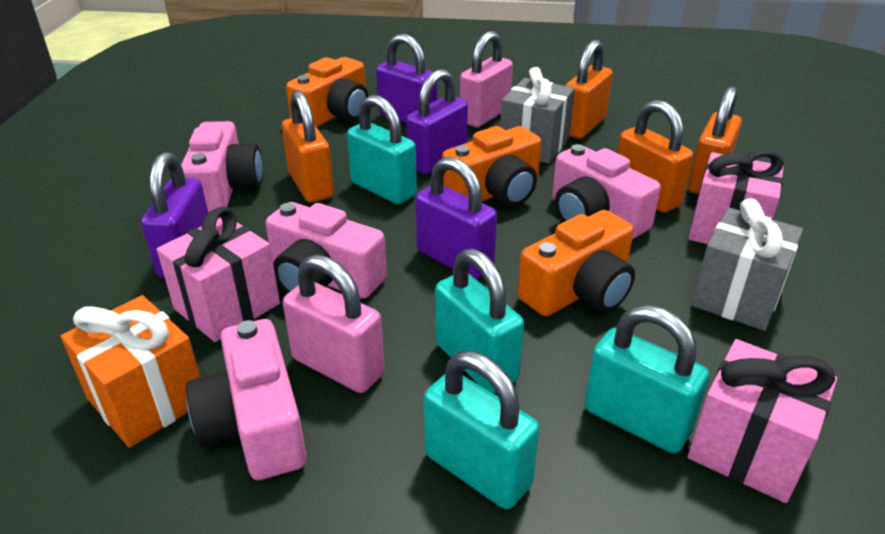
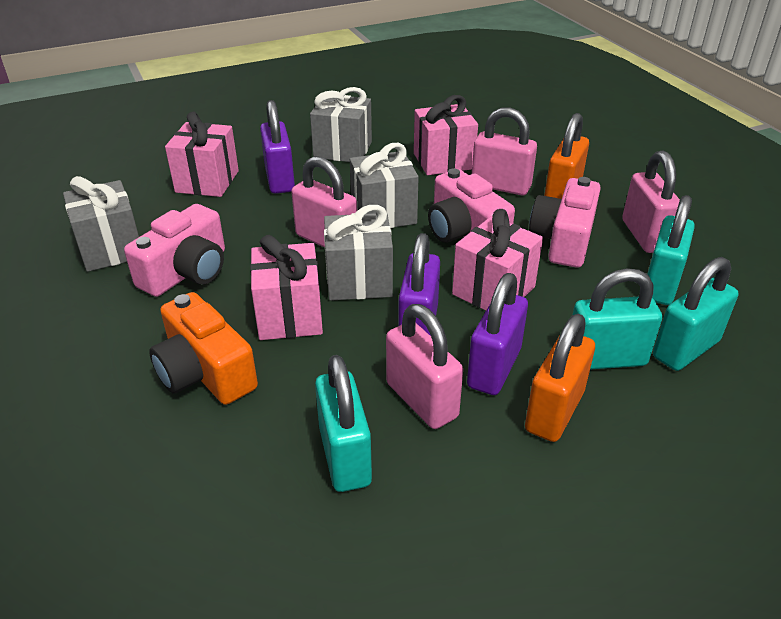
grey gift: [500,67,575,164] [691,198,803,331] = 2 -> [63,176,139,272] [310,87,372,162] [324,205,393,301] [350,143,419,228] = 4
orange camera: [286,57,369,127] [442,126,541,207] [518,210,635,317] = 3 -> [149,292,258,405] = 1
orange gift: [61,295,201,448] = 1 -> none = 0
orange padlock: [282,90,334,203] [565,40,613,139] [617,100,693,213] [688,86,742,194] = 4 -> [525,314,595,442] [544,113,589,199] = 2
pink camera: [181,121,263,213] [186,319,307,480] [265,202,387,298] [552,144,661,239] = 4 -> [124,204,225,297] [428,169,515,243] [529,177,601,268] = 3
pink gift: [157,207,280,342] [688,149,784,244] [688,339,837,503] = 3 -> [165,112,239,197] [250,235,323,340] [414,95,478,175] [452,209,543,310] = 4
pink padlock: [283,254,385,393] [460,31,513,127] = 2 -> [291,156,357,248] [386,304,463,429] [472,107,537,196] [622,150,680,253] = 4
purple padlock: [141,152,208,278] [376,34,437,123] [406,69,468,175] [416,157,497,279] = 4 -> [260,100,295,194] [398,233,440,336] [467,273,528,395] = 3

